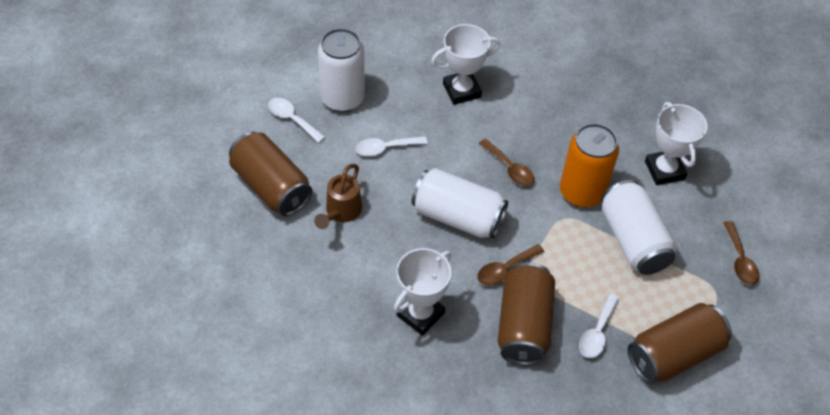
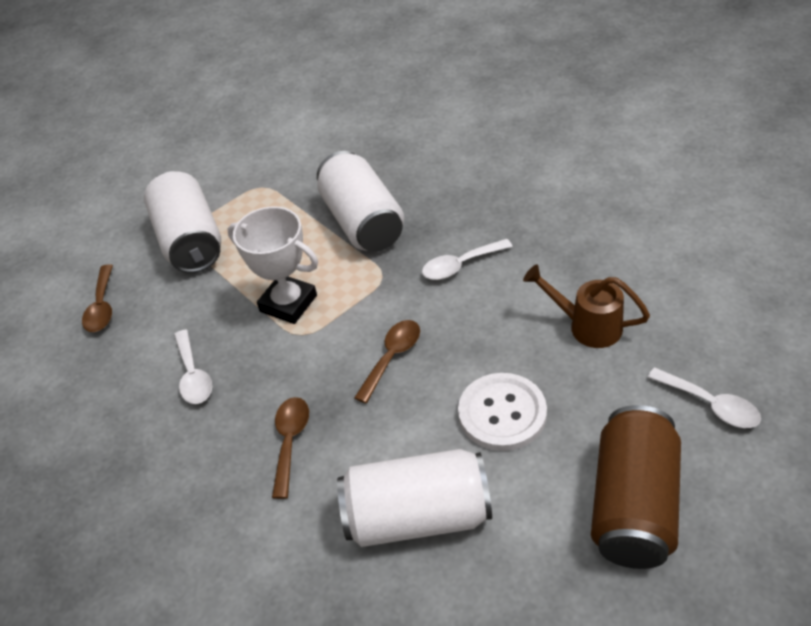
brown can: [229,132,312,216] [498,262,555,366] [628,303,732,384] = 3 -> [591,405,681,569] = 1
orange can: [560,123,619,207] = 1 -> none = 0
white button: none = 0 -> [458,373,547,451] = 1
white trophy: [394,248,452,336] [431,24,500,105] [645,102,708,185] = 3 -> [227,207,318,324] = 1

